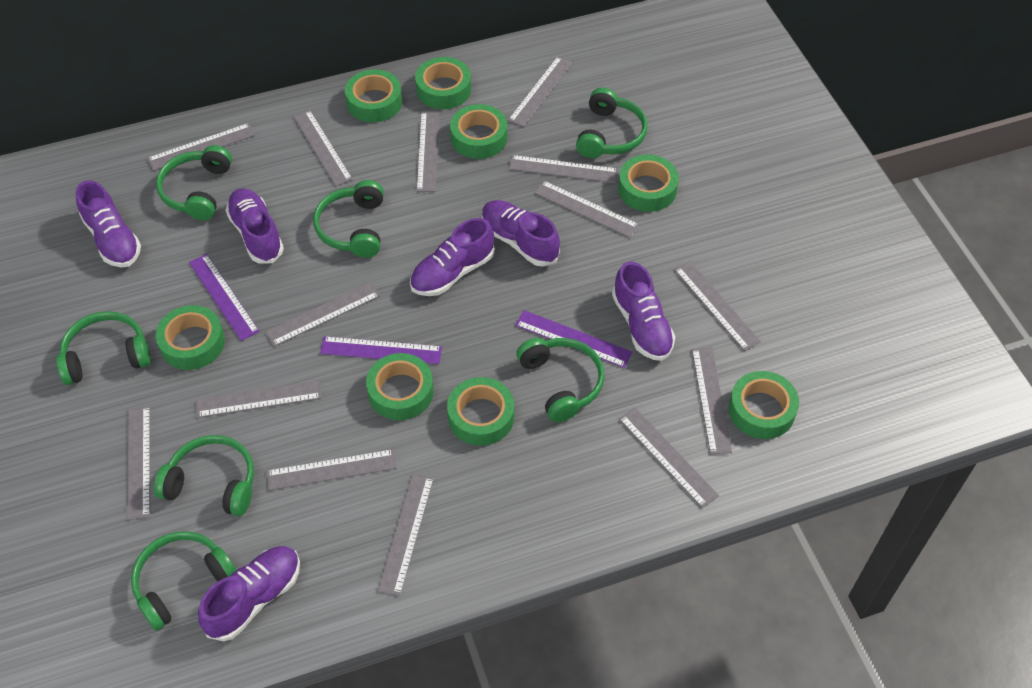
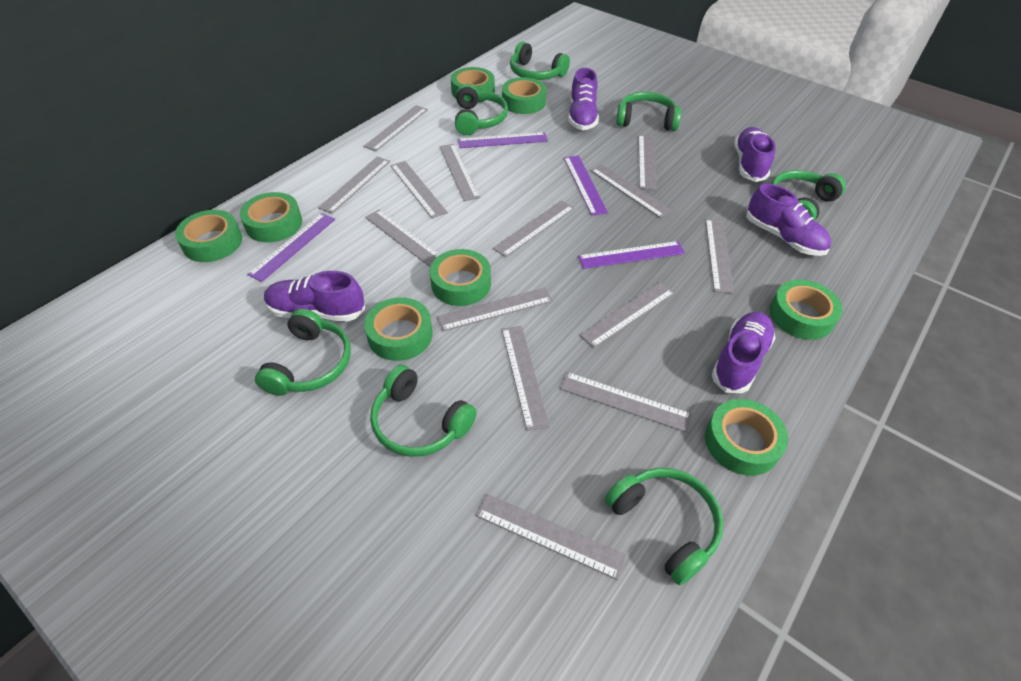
purple ruler: [189,254,260,341] [320,336,442,364] [515,310,633,368] = 3 -> [247,213,335,282] [458,132,548,148] [564,155,608,216] [578,241,685,269] = 4
purple shoe: [75,180,141,267] [198,546,300,641] [226,188,284,263] [410,218,495,296] [482,200,560,267] [612,261,675,361] = 6 -> [264,271,366,322] [568,68,599,130] [711,312,776,393] [734,127,776,182] [746,184,831,256] = 5

